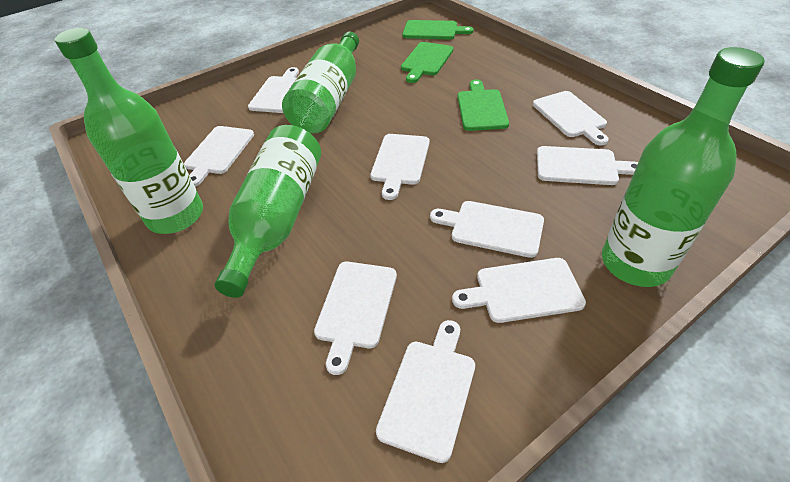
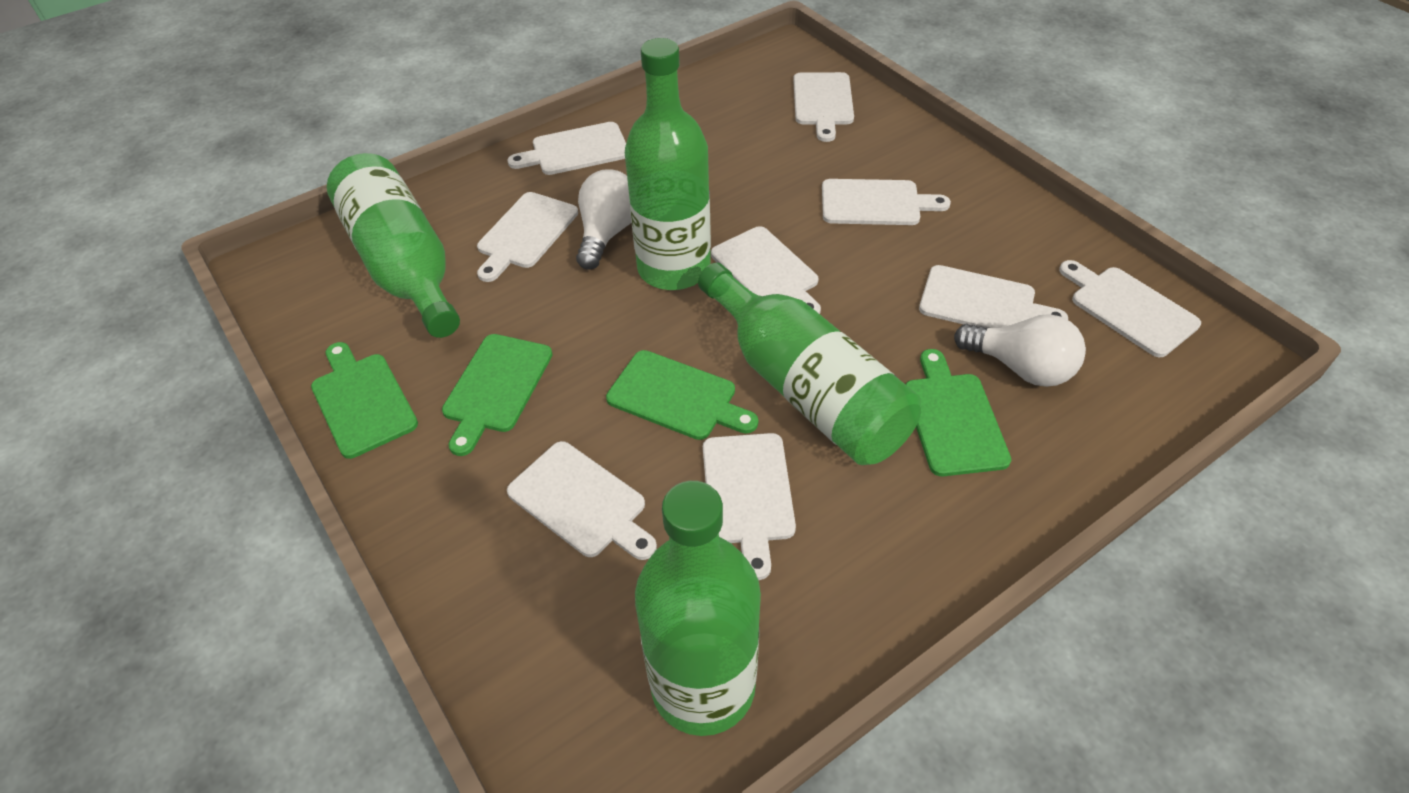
green cutting board: [401,42,453,83] [402,20,473,39] [457,79,509,131] = 3 -> [311,342,418,459] [442,334,553,456] [606,350,758,440] [906,349,1011,476] = 4
white light bulb: none = 0 -> [576,169,631,270] [954,314,1086,387] = 2

